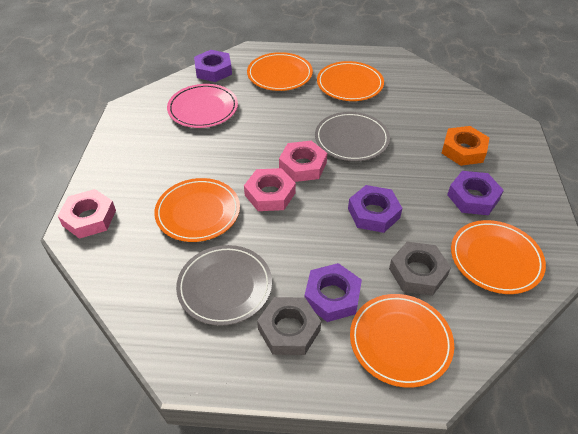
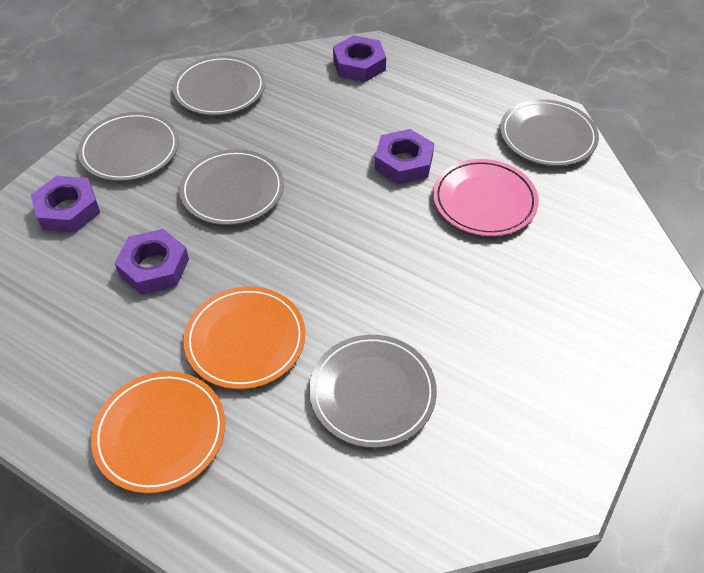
grey nut: [257,297,321,355] [389,242,451,296] = 2 -> none = 0
grey plate: [176,245,272,326] [315,112,390,161] = 2 -> [78,112,179,181] [172,56,265,116] [179,149,284,225] [309,335,437,448] [500,99,599,166] = 5
orange nut: [442,126,490,166] = 1 -> none = 0
orange plate: [154,178,240,242] [247,52,313,91] [317,61,384,101] [350,294,454,388] [451,220,546,294] = 5 -> [91,371,225,493] [184,287,305,389] = 2
pink nut: [58,189,116,239] [244,168,296,211] [279,141,327,182] = 3 -> none = 0

